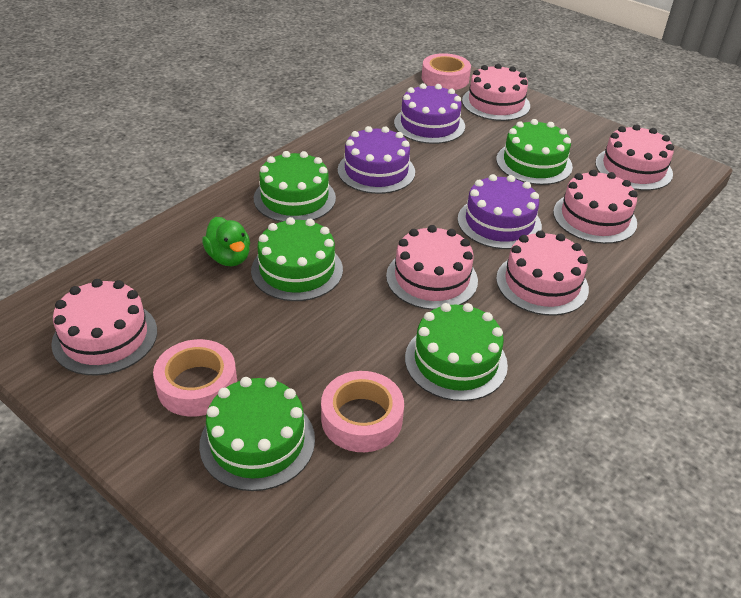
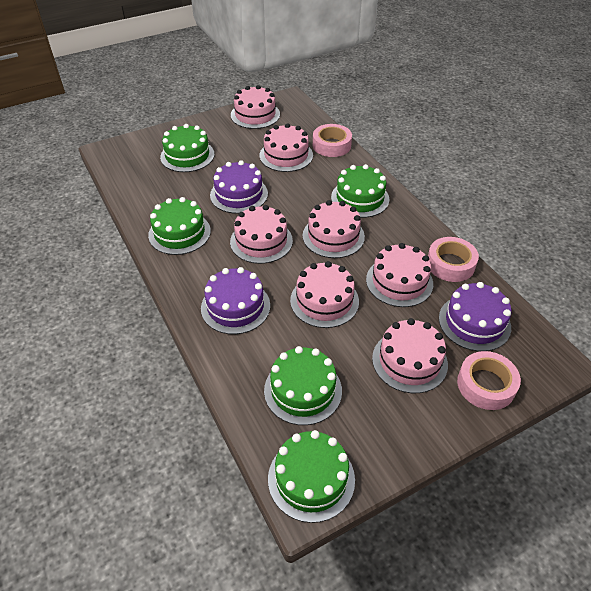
green duck: [202,217,250,266] = 1 -> none = 0
pink cake: [51,279,157,375] [386,225,478,310] [462,64,530,121] [496,230,589,316] [553,170,638,244] [595,124,674,191] = 6 -> [230,205,293,264] [231,85,280,129] [260,123,313,172] [290,261,359,328] [303,200,365,258] [366,243,433,307] [372,318,448,393] = 7

